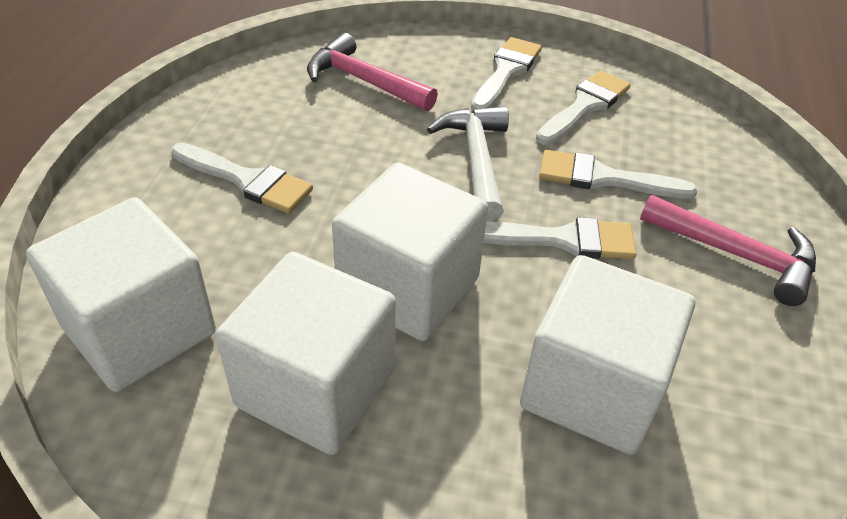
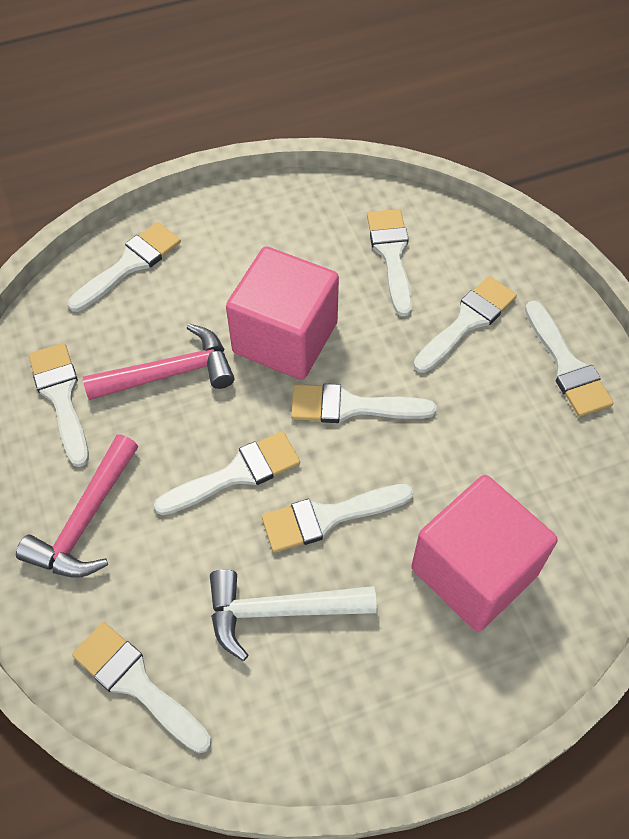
pink cube: none = 0 -> [226,246,339,380] [411,475,557,632] = 2
white brush: [171,143,313,214] [471,37,542,110] [484,217,636,259] [536,71,630,145] [539,150,697,199] = 5 -> [29,343,89,467] [68,222,181,312] [72,622,211,753] [154,431,300,515] [262,484,413,553] [291,384,436,423] [367,209,412,316] [413,276,517,373] [525,301,614,417] = 9
white cube: [26,197,216,392] [216,252,396,455] [332,162,488,341] [520,255,695,455] = 4 -> none = 0

